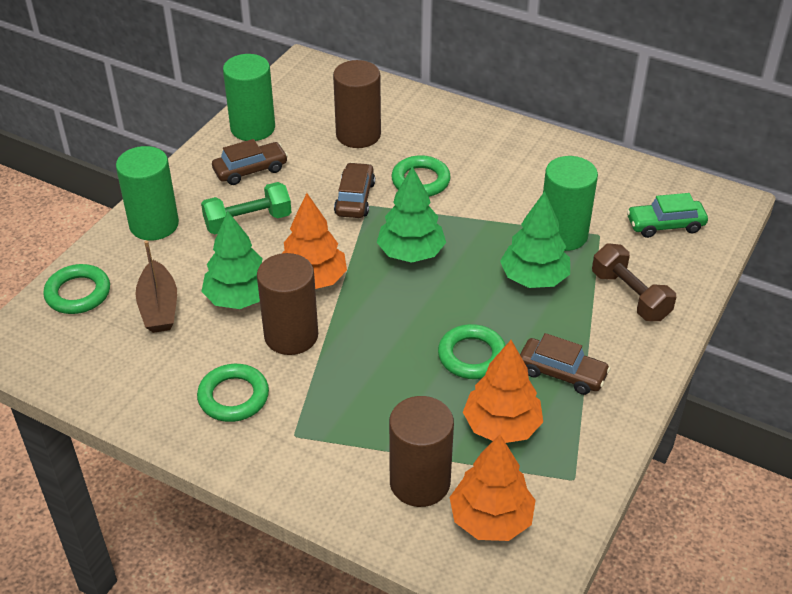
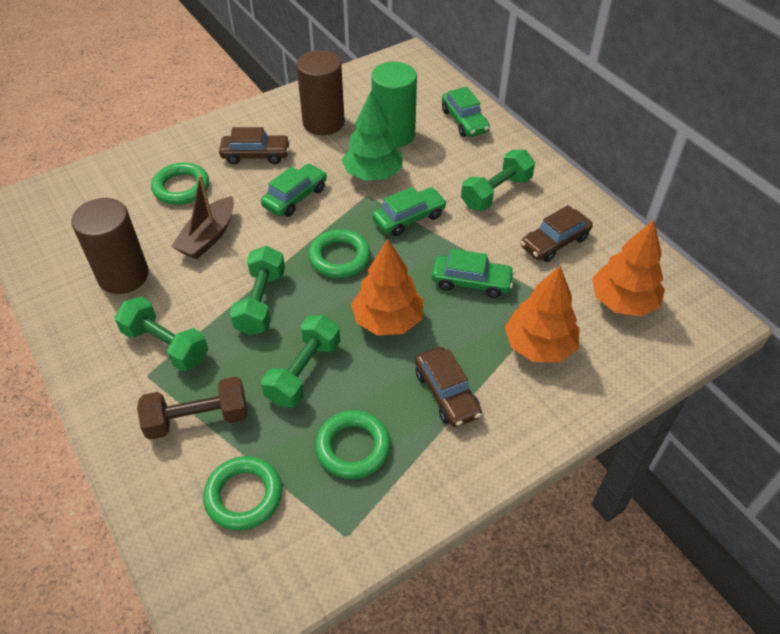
brown cylinder: [257,253,318,355] [333,60,381,148] [389,396,454,507] = 3 -> [71,198,149,294] [296,50,345,135] = 2
green car: [627,193,708,238] = 1 -> [261,164,327,217] [372,187,447,236] [432,249,515,298] [442,87,490,137] = 4
green cylinder: [116,146,179,240] [223,54,275,141] [543,156,598,251] = 3 -> [371,62,417,148] = 1
green dumbbell: [201,182,291,234] = 1 -> [115,296,208,371] [230,246,285,335] [261,315,340,408] [461,150,535,211] = 4
green tree: [201,211,263,309] [377,166,446,263] [500,191,570,288] = 3 -> [342,90,403,181] = 1

